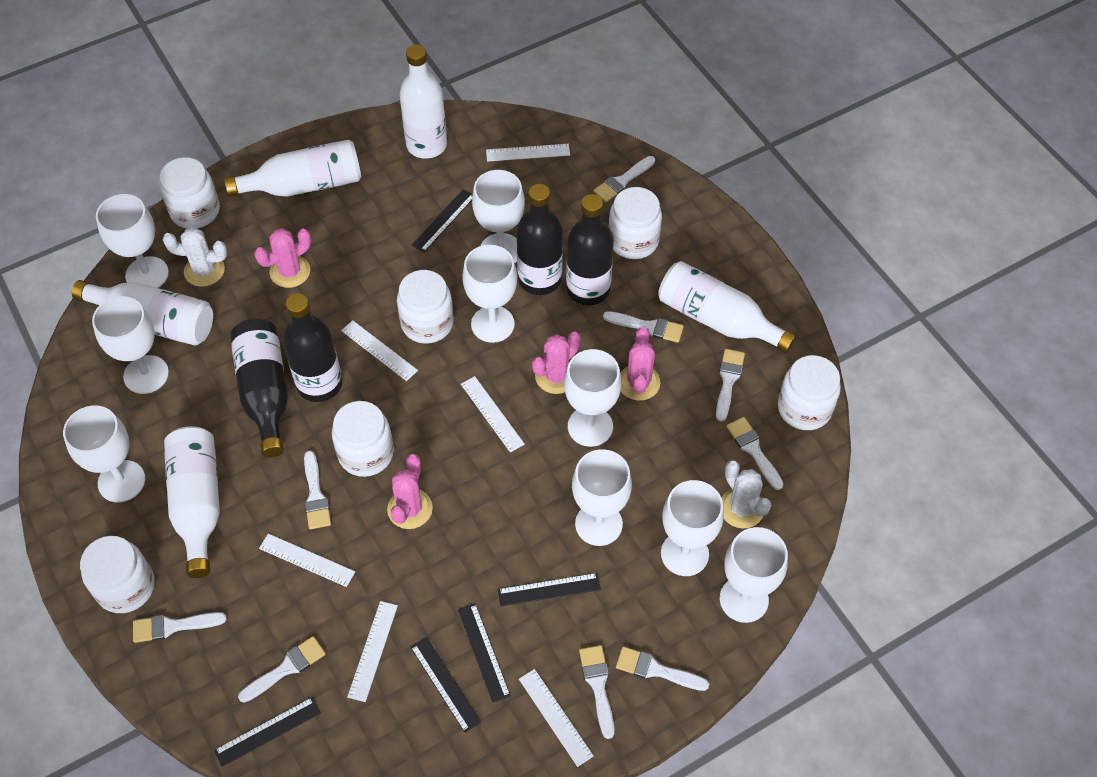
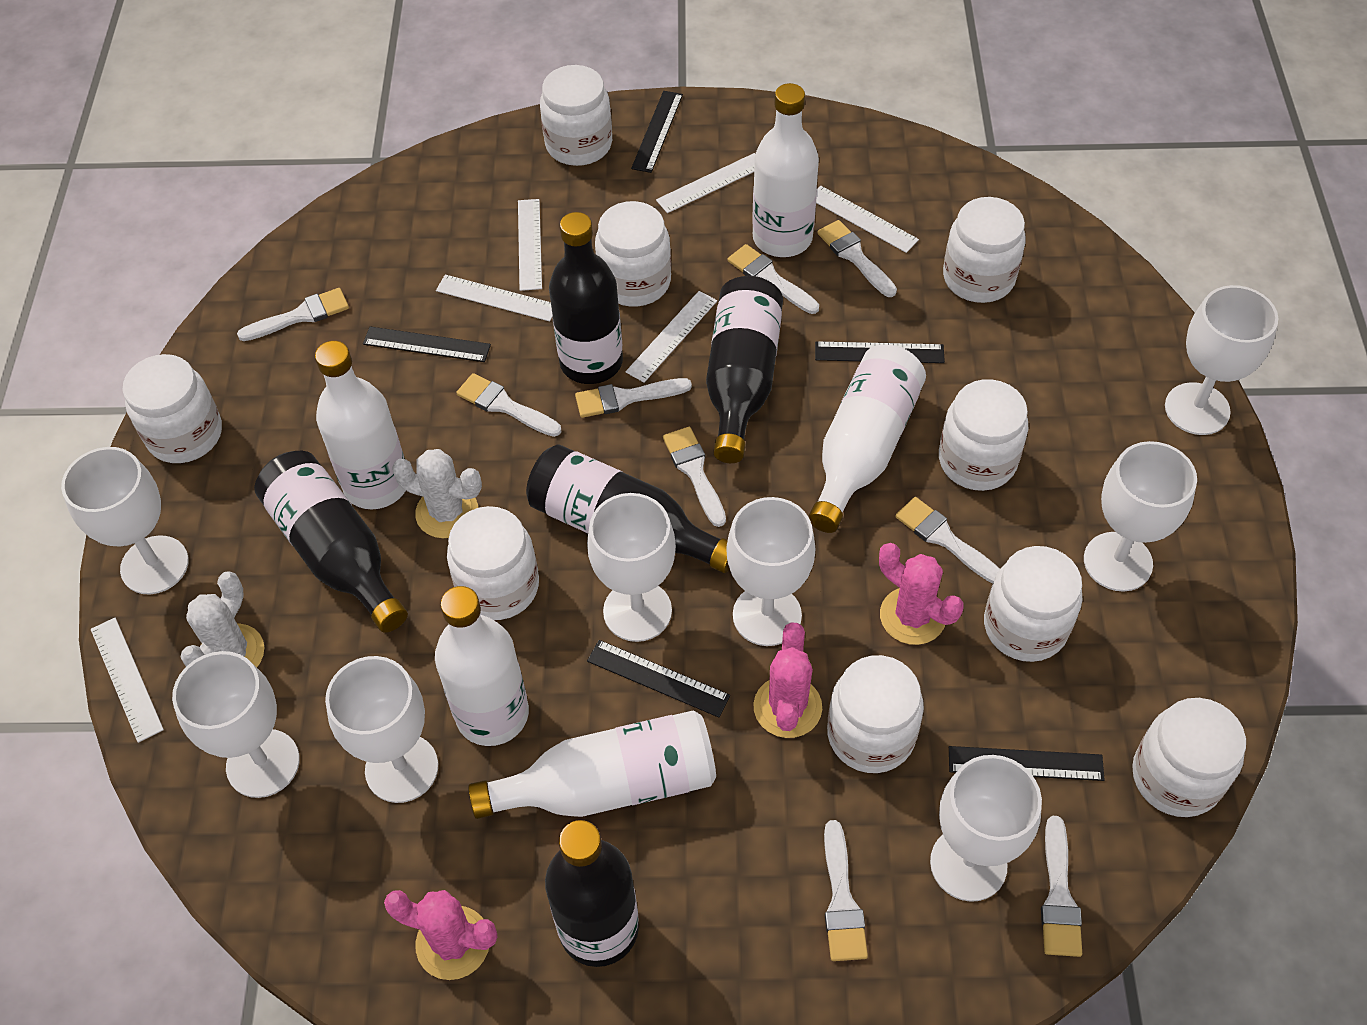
black bottle: [230,318,288,458] [283,293,342,402] [516,184,563,295] [566,194,614,305] = 4 -> [254,451,408,633] [526,445,730,573] [545,820,639,967] [549,212,623,384] [706,276,783,463] = 5
pink cactus: [254,228,311,288] [387,454,433,529] [532,331,581,394] [620,327,660,401] = 4 -> [384,890,498,980] [753,622,822,738] [879,543,964,645] = 3
white goblet: [63,406,145,502] [92,296,169,394] [96,194,169,288] [462,245,517,343] [472,170,525,263] [564,349,622,447] [572,449,632,546] [661,480,724,576] [720,527,788,623] = 9 -> [61,447,189,594] [172,651,300,798] [325,656,438,803] [587,493,676,642] [726,497,815,646] [930,755,1042,902] [1084,441,1197,592] [1165,285,1279,435] = 8
white jar: [80,536,155,613] [159,157,220,229] [332,401,394,477] [397,270,454,344] [608,187,662,259] [778,355,841,430] = 6 -> [122,354,222,463] [447,506,539,620] [540,65,612,166] [595,201,671,306] [827,655,924,773] [939,379,1028,491] [943,197,1026,303] [984,546,1082,662] [1132,698,1246,817] = 9

